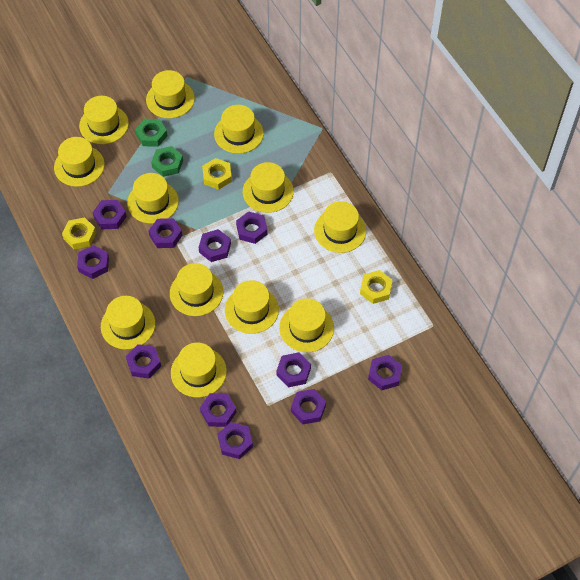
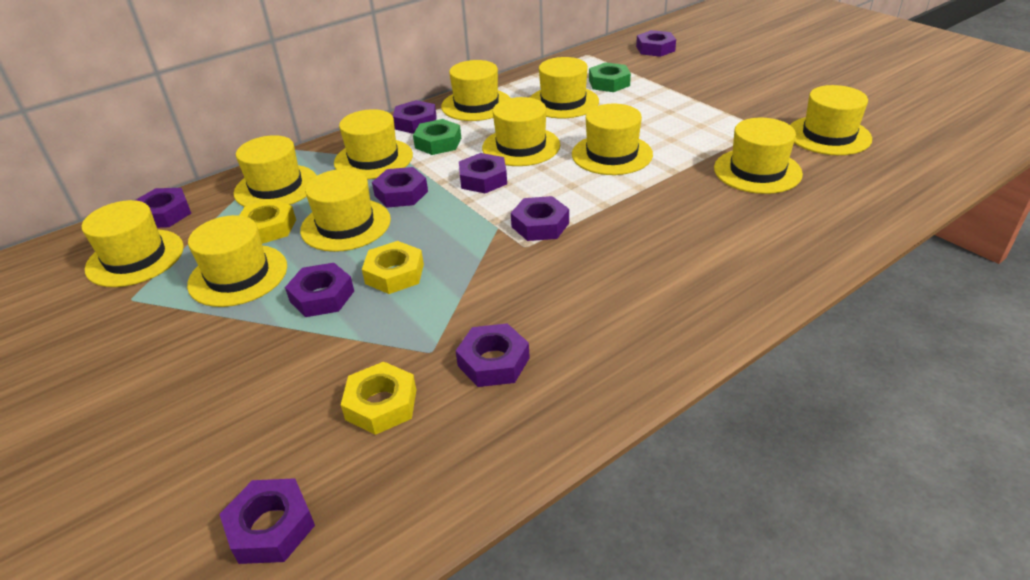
purple nut: [77,245,109,279] [93,200,127,229] [126,344,161,378] [148,218,182,248] [198,229,231,262] [200,393,237,427] [217,422,253,459] [236,211,268,244] [276,352,311,387] [291,389,326,425] [368,355,402,390] = 11 -> [135,188,191,228] [219,478,315,564] [285,263,354,317] [372,167,428,208] [393,100,437,134] [456,323,530,387] [459,153,507,193] [511,196,569,241] [636,30,676,57] = 9
yellow hat: [54,137,105,187] [79,96,129,144] [101,296,155,349] [127,173,179,224] [146,70,195,118] [170,263,223,316] [171,342,227,398] [214,105,264,154] [225,280,279,334] [243,162,294,213] [279,298,334,352] [314,201,366,253] = 12 -> [82,200,184,287] [187,215,287,307] [234,135,317,207] [300,169,391,252] [334,109,413,179] [441,60,510,121] [482,97,560,166] [530,57,599,118] [572,104,653,175] [714,118,803,194] [790,85,872,155] = 11

